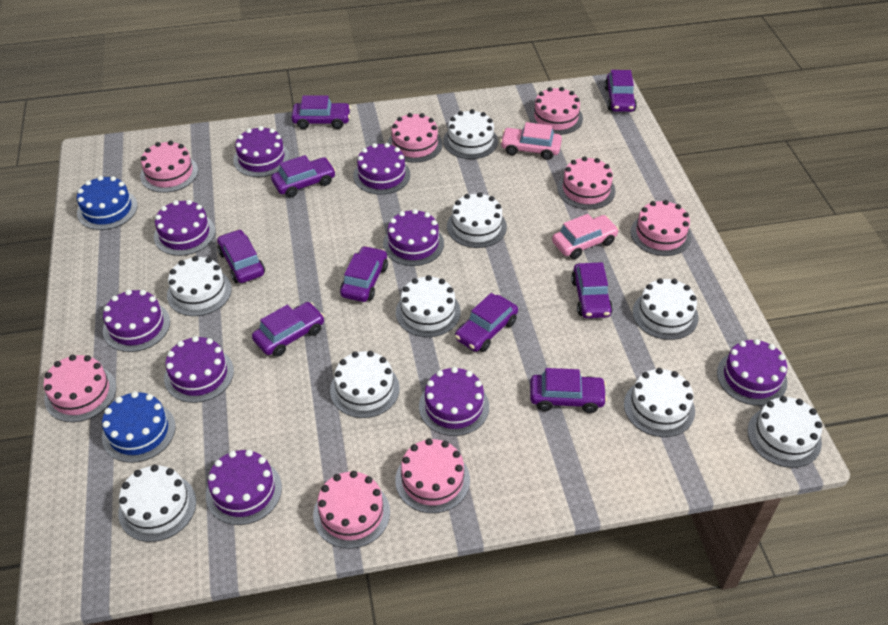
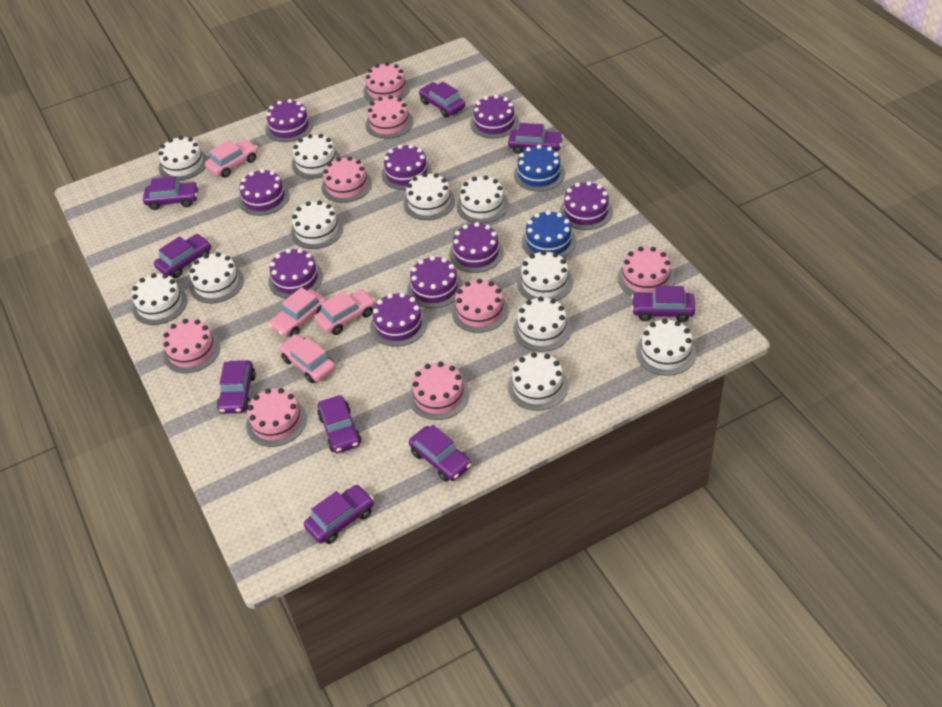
pink car: [500,122,562,160] [552,214,619,259] = 2 -> [205,139,258,178] [268,287,326,337] [279,334,336,383] [314,289,376,335] = 4
white cake: [118,465,196,542] [167,256,232,316] [330,351,400,418] [396,275,461,337] [443,109,498,159] [447,192,507,248] [624,368,695,437] [633,278,698,340] [747,396,822,468] = 9 -> [131,273,187,325] [158,136,208,181] [189,252,244,304] [291,200,343,249] [292,134,341,179] [403,173,455,220] [457,176,509,224] [508,352,568,410] [513,297,571,352] [517,251,573,301] [636,319,696,376] = 11

